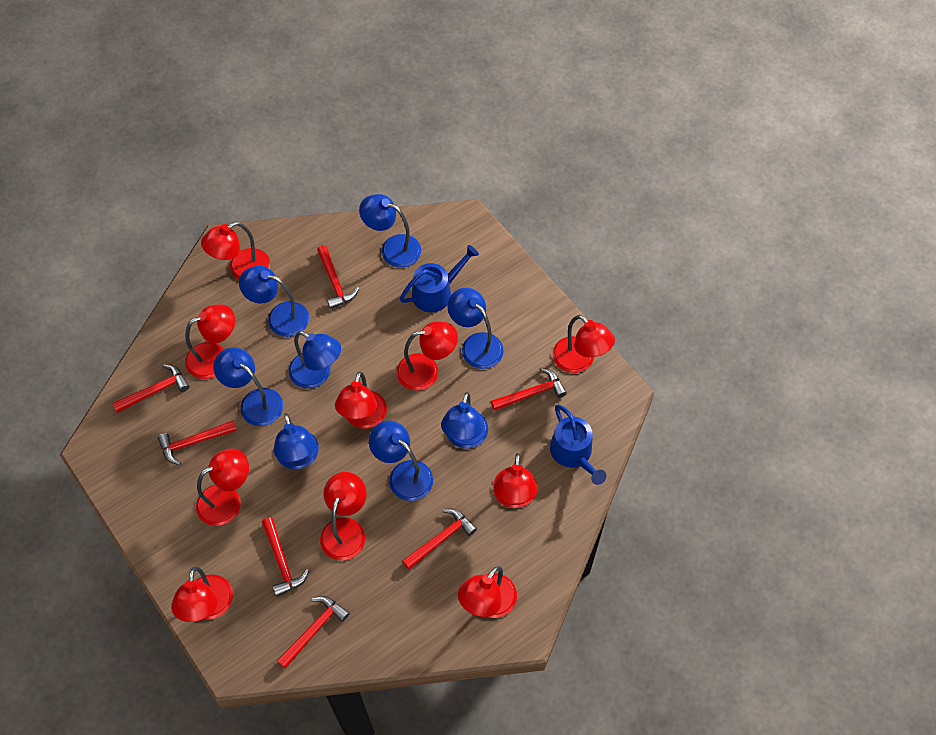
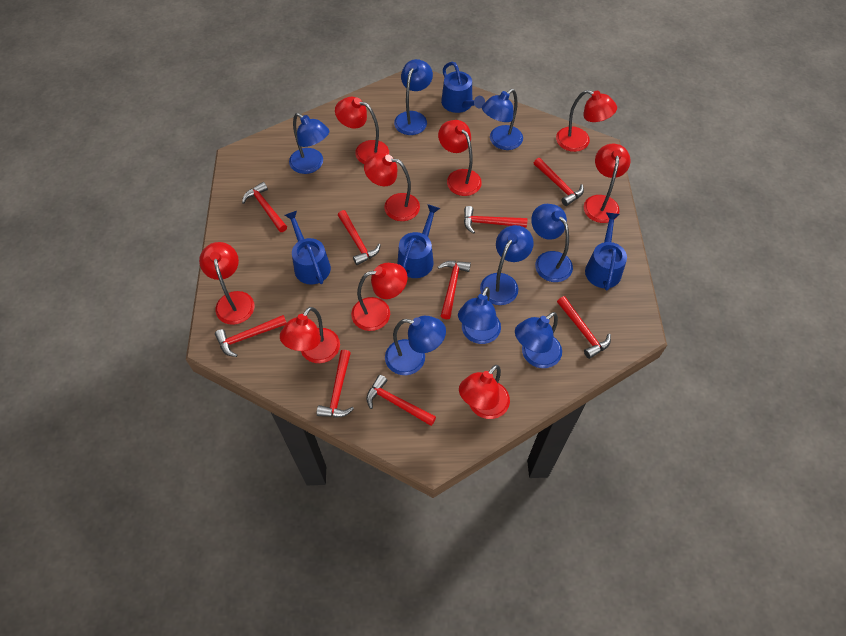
blue watering can: [400,245,479,312] [550,405,606,485] = 2 -> [285,211,331,285] [397,204,440,278] [441,62,485,113] [585,212,627,290] = 4
red hammer: [112,364,190,413] [158,420,237,465] [262,517,309,597] [277,596,350,669] [317,245,359,309] [402,508,477,570] [491,368,567,411] = 7 -> [215,315,287,357] [242,182,287,232] [316,350,354,418] [338,210,381,265] [366,375,436,426] [438,261,471,319] [464,206,527,234] [534,158,584,206] [557,296,611,359] = 9
red lamp: [171,567,233,622] [185,304,235,379] [196,448,249,526] [201,222,270,279] [320,472,367,561] [335,372,387,429] [396,321,458,391] [458,566,517,618] [493,453,538,508] [552,315,615,373] = 10 -> [199,242,254,325] [280,307,340,363] [335,97,389,164] [351,263,408,331] [364,153,420,221] [438,120,482,196] [459,365,510,419] [556,90,617,152] [584,144,631,223] = 9

